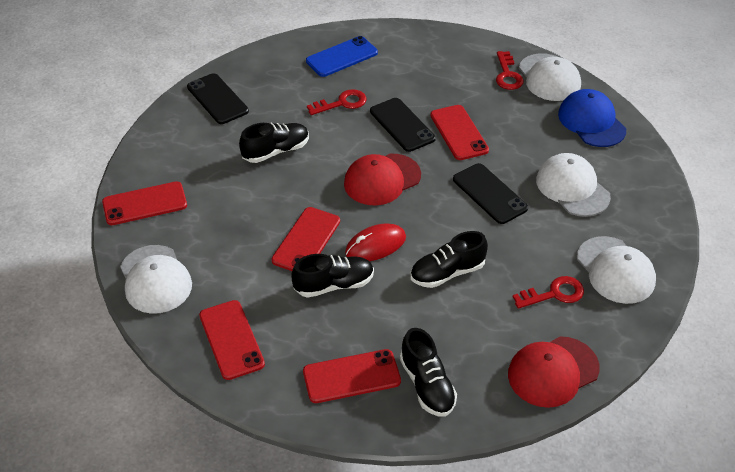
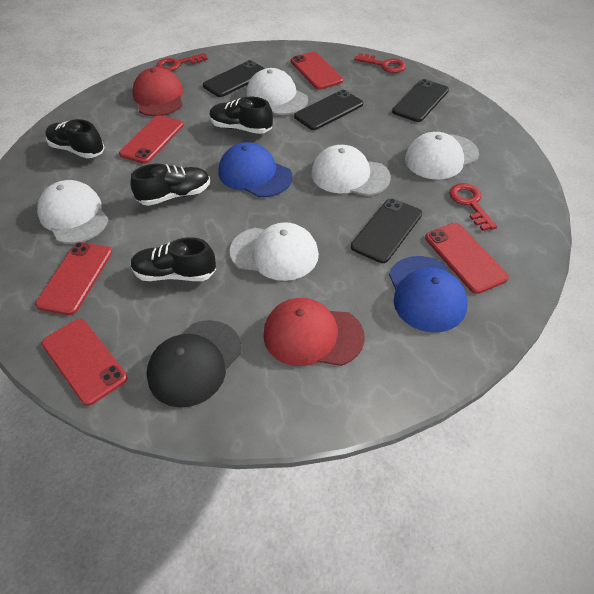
black cap: none = 0 -> [147,320,242,407] = 1
black phone: [187,73,249,124] [370,98,436,152] [453,163,528,224] = 3 -> [203,60,265,97] [294,90,363,130] [351,198,422,263] [392,79,449,122] = 4
blue cap: [558,89,626,147] = 1 -> [219,142,292,197] [389,256,468,332] = 2
blue phone: [306,36,378,77] = 1 -> none = 0
red mouse: [345,223,406,261] = 1 -> none = 0
white cap: [120,245,192,314] [519,53,581,101] [536,153,611,217] [577,236,656,304] = 4 -> [37,180,109,244] [230,222,319,281] [246,68,308,115] [311,145,391,196] [405,132,479,180] = 5

